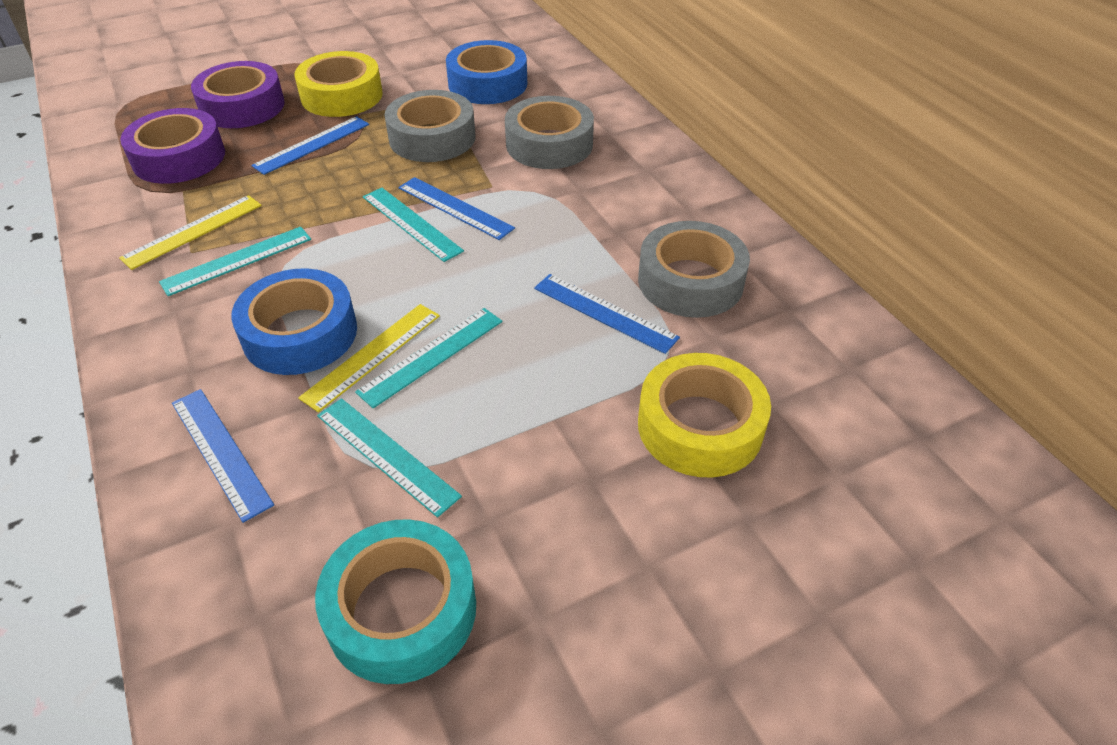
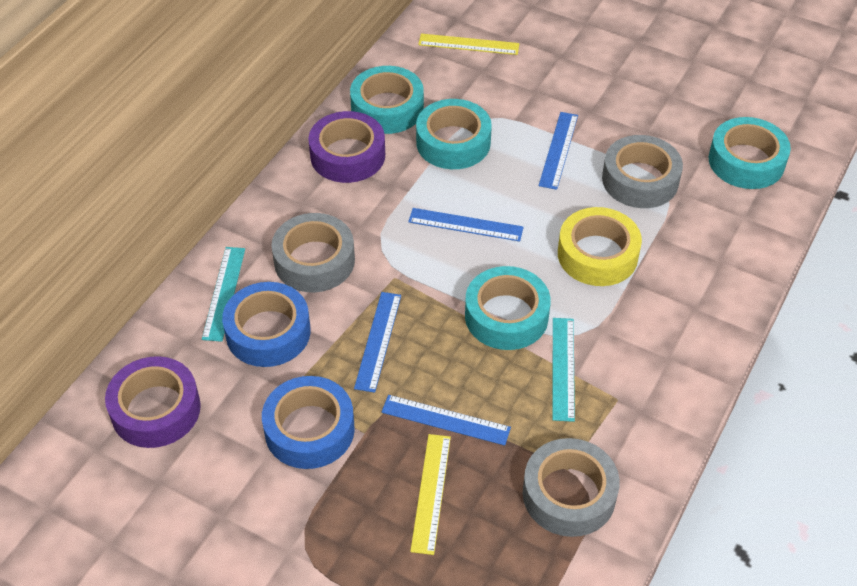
turquoise ruler: [159,227,311,296] [317,398,462,517] [355,308,502,408] [363,188,464,262] = 4 -> [202,247,245,342] [552,318,575,422] = 2
turquoise tape: [315,519,476,684] = 1 -> [350,66,424,134] [416,99,492,169] [465,266,551,350] [709,117,791,189] = 4
yellow tape: [294,51,383,117] [638,353,771,478] = 2 -> [558,207,642,286] = 1

